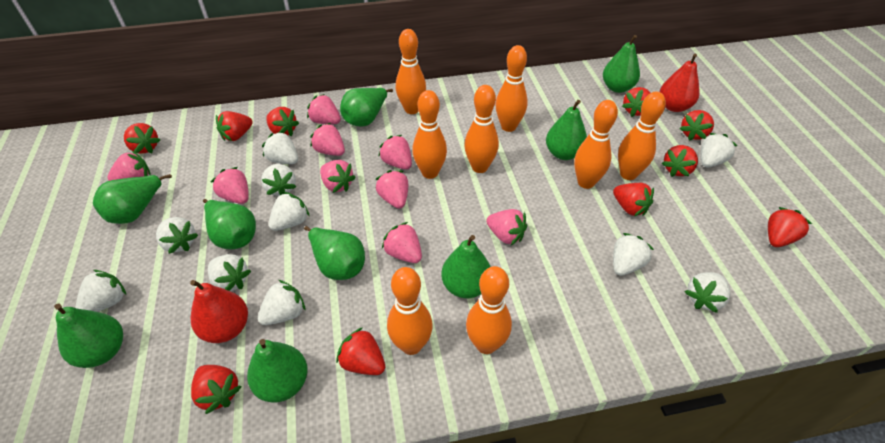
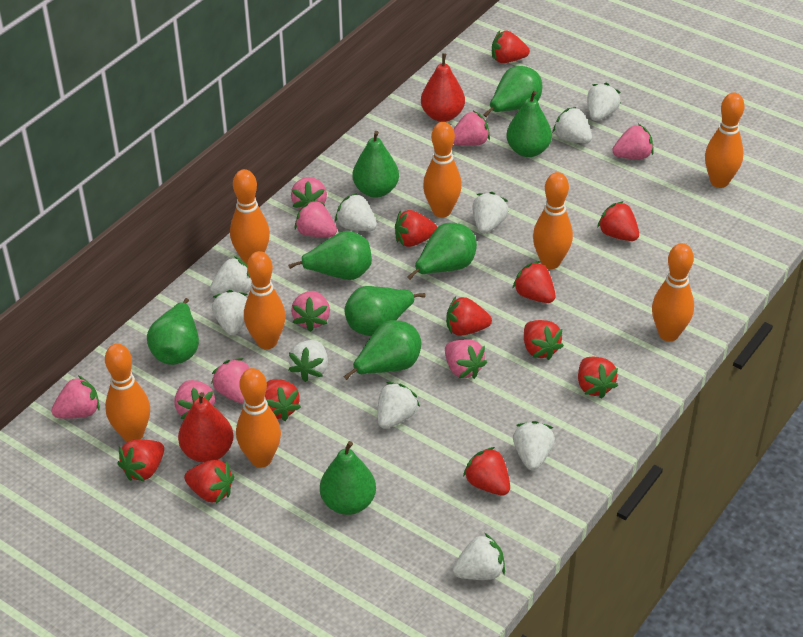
red strawberry: [124,123,160,154] [191,365,242,414] [216,111,253,141] [266,107,299,136] [336,327,385,375] [613,183,654,216] [622,87,651,117] [661,145,698,177] [680,110,714,141] [768,207,812,247] = 10 -> [118,439,164,482] [184,460,234,504] [265,379,301,421] [395,210,437,247] [446,296,492,336] [463,447,510,495] [492,31,530,63] [513,261,556,303] [524,320,564,360] [578,357,618,399] [597,201,639,241] = 11

